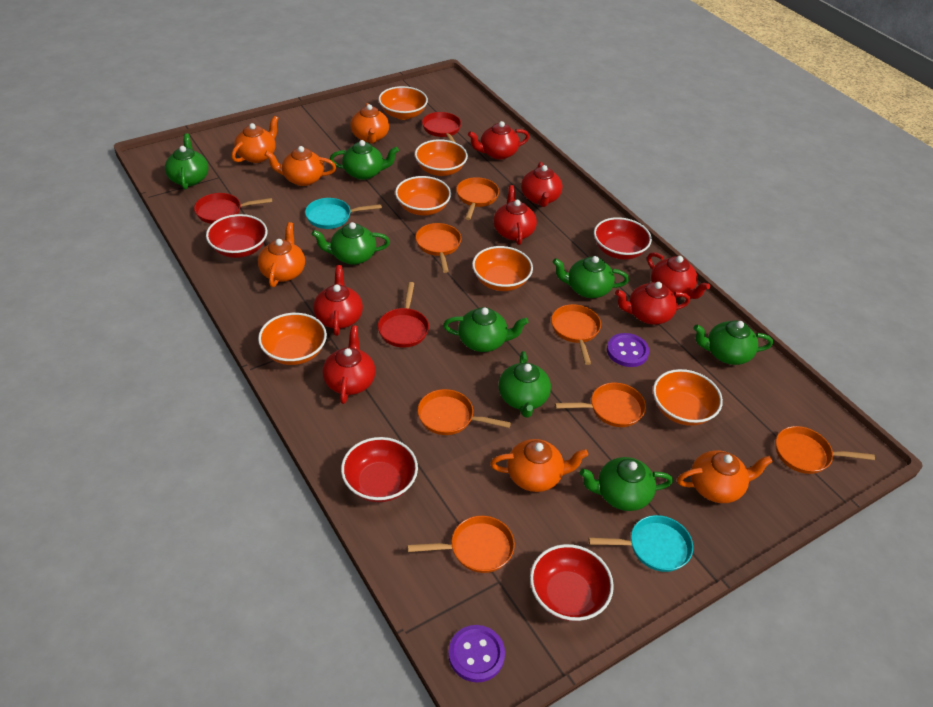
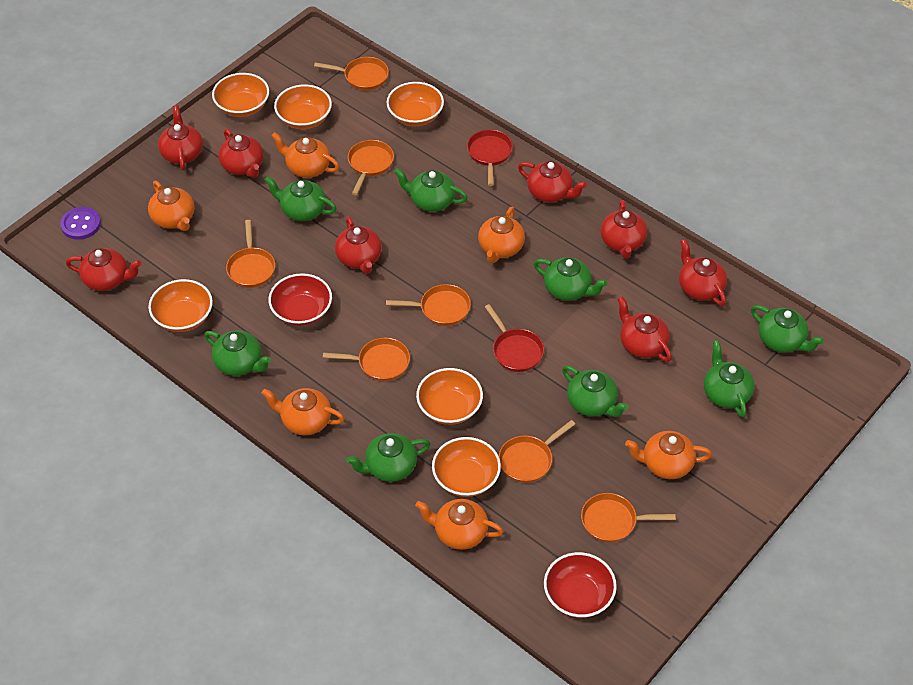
purple button: [448,625,505,683] [607,333,649,367] = 2 -> [60,207,101,240] = 1
red bowl: [206,214,268,258] [341,437,418,502] [530,544,614,621] [594,217,652,260] = 4 -> [268,273,332,326] [544,552,617,618] = 2
red pan: [194,193,272,224] [378,282,429,348] [422,112,461,142] = 3 -> [467,130,513,186] [485,304,544,372] = 2
red teapot: [313,265,363,336] [322,325,375,404] [468,121,530,160] [493,185,537,245] [521,162,562,207] [615,282,690,325] [647,252,710,299] = 7 -> [66,248,141,291] [158,105,203,170] [218,129,264,178] [335,217,382,274] [518,161,587,202] [601,199,647,258] [617,296,672,362] [679,239,727,306] = 8
turquoise pan: [305,198,382,229] [588,515,693,572] = 2 -> none = 0

